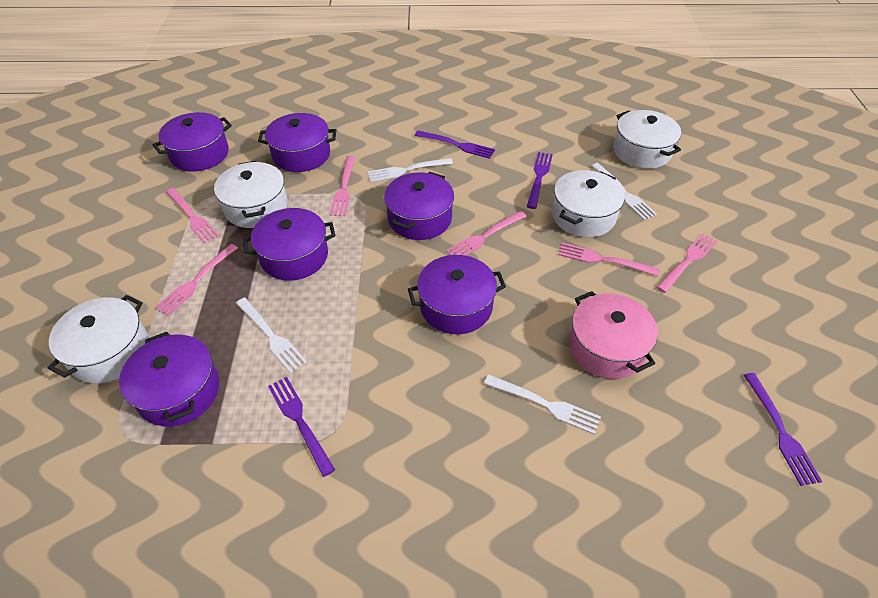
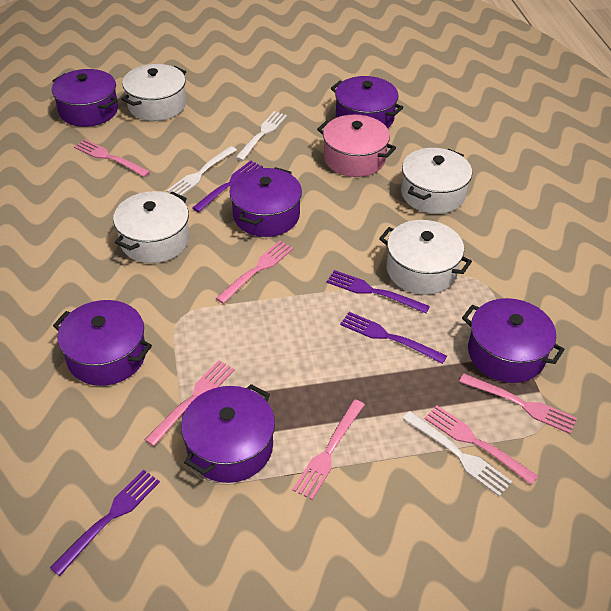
white fork: [236,298,307,373] [367,158,453,182] [484,374,601,435] [591,163,657,220] = 4 -> [167,146,237,196] [235,111,287,161] [402,411,512,497] = 3

